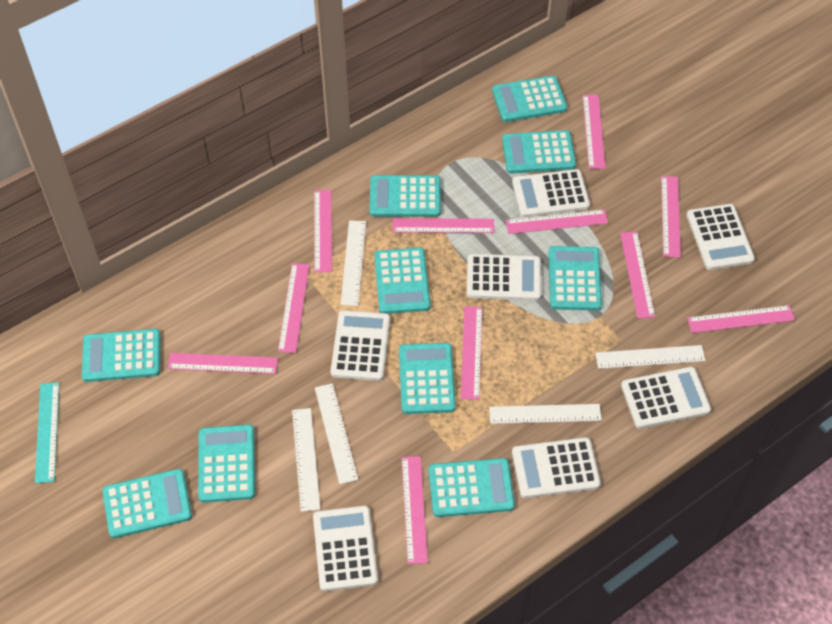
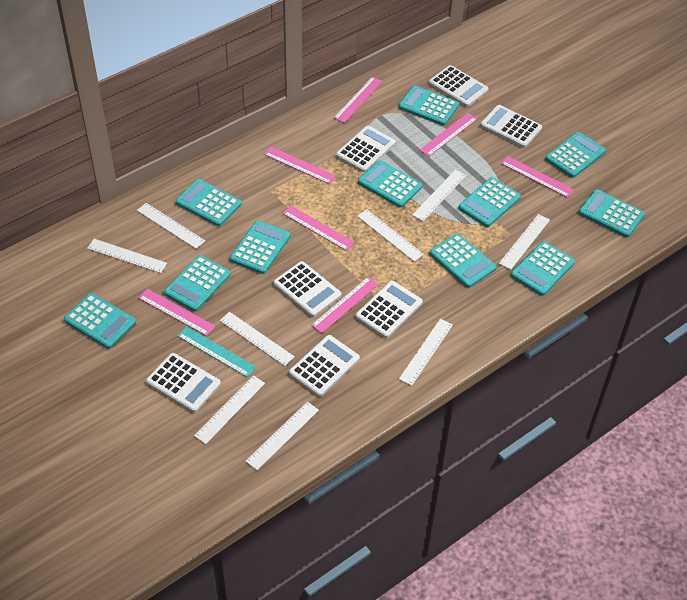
pink ruler: [168,353,278,374] [278,263,309,353] [314,190,332,273] [393,218,494,233] [402,456,428,564] [461,306,482,400] [506,209,608,234] [583,95,606,169] [620,232,655,318] [661,176,681,258] [687,305,795,333] = 11 -> [138,289,215,336] [264,147,336,184] [283,206,355,251] [311,277,379,333] [334,77,383,123] [419,113,477,156] [501,156,574,198] = 7
turquoise calculator: [82,329,161,382] [102,469,192,538] [198,424,255,503] [369,175,441,217] [374,248,430,314] [399,343,456,414] [428,458,515,517] [492,76,567,122] [502,130,576,174] [548,246,602,311] = 10 -> [64,293,136,349] [164,255,231,311] [176,179,242,226] [230,220,290,274] [358,160,422,208] [399,86,459,126] [430,233,496,288] [458,177,521,227] [511,241,575,296] [545,132,606,178] [578,189,645,237] = 11
white ruler: [292,408,321,512] [315,383,358,484] [341,220,366,306] [489,404,602,424] [595,345,706,369] = 5 -> [87,239,167,273] [137,203,205,249] [194,375,265,444] [220,312,295,366] [245,402,319,470] [357,210,424,261] [399,319,453,386] [412,170,466,221] [499,214,550,270] = 9

